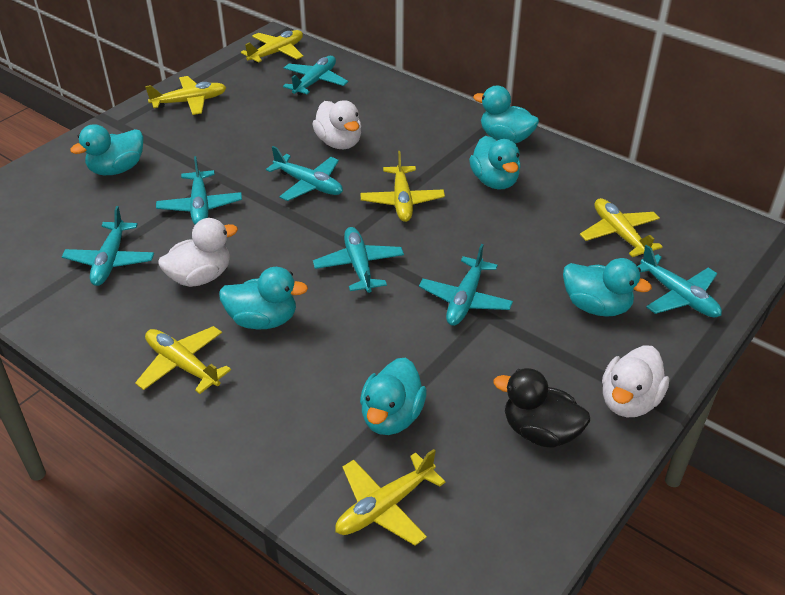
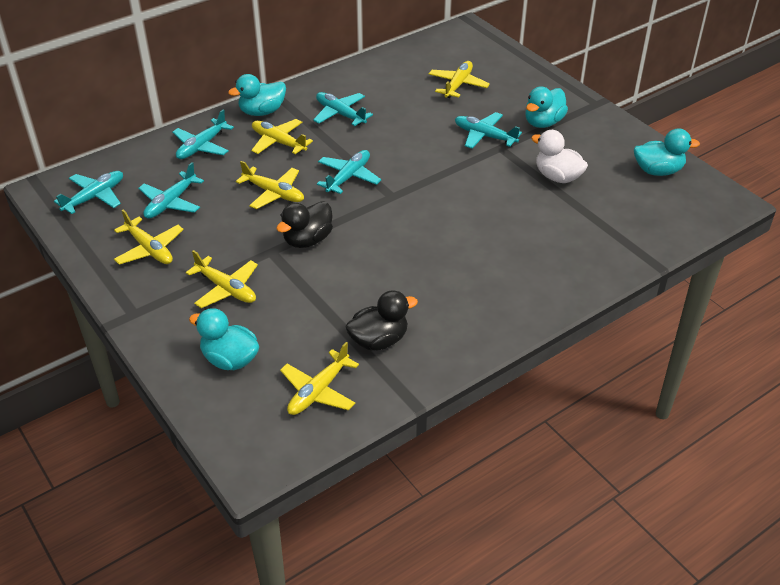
black duck: [494,368,590,448] = 1 -> [276,201,333,248] [345,290,418,351] = 2
turquoise duck: [70,124,144,175] [219,267,308,329] [360,357,427,435] [469,136,521,190] [473,86,539,144] [563,258,652,317] = 6 -> [189,308,259,370] [228,74,286,116] [525,86,568,128] [634,128,700,176] = 4
turquoise plane: [62,206,154,286] [156,156,242,225] [266,146,343,201] [283,56,348,95] [313,227,404,293] [419,244,513,326] [637,245,722,318] = 7 -> [54,171,123,214] [138,162,204,219] [172,109,234,159] [313,92,373,126] [317,150,381,194] [455,112,522,149] = 6
white duck: [158,218,238,287] [312,100,361,149] [602,345,669,417] = 3 -> [531,130,588,183] = 1

